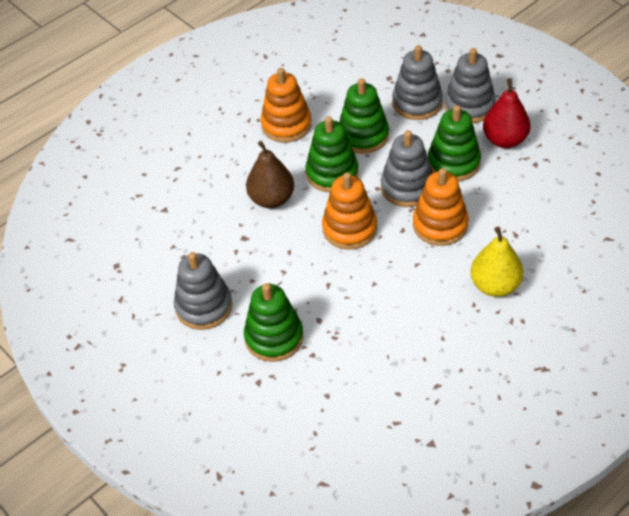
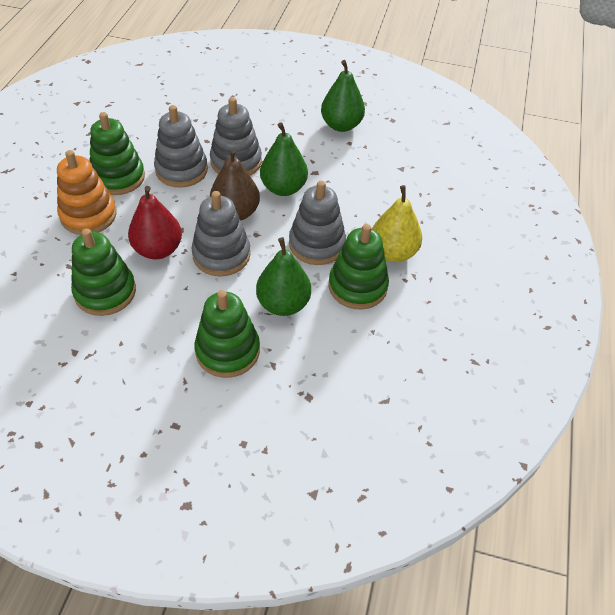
green pear: none = 0 -> [256,237,311,316] [260,122,308,196] [321,60,365,132] = 3
orange stacking toy: [261,68,312,143] [322,172,377,250] [413,168,469,246] = 3 -> [57,150,117,235] = 1

